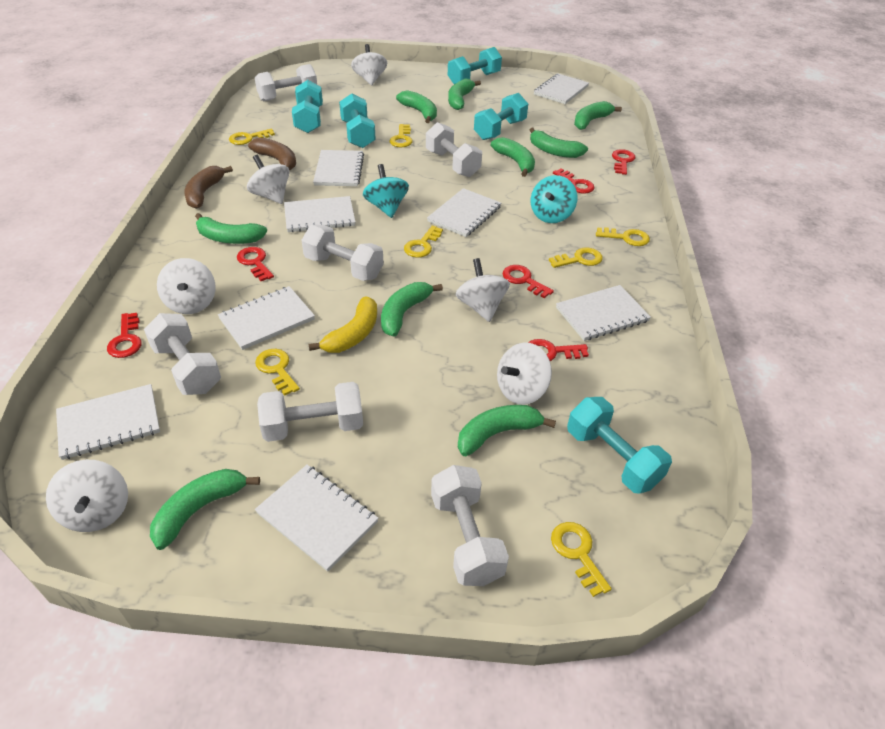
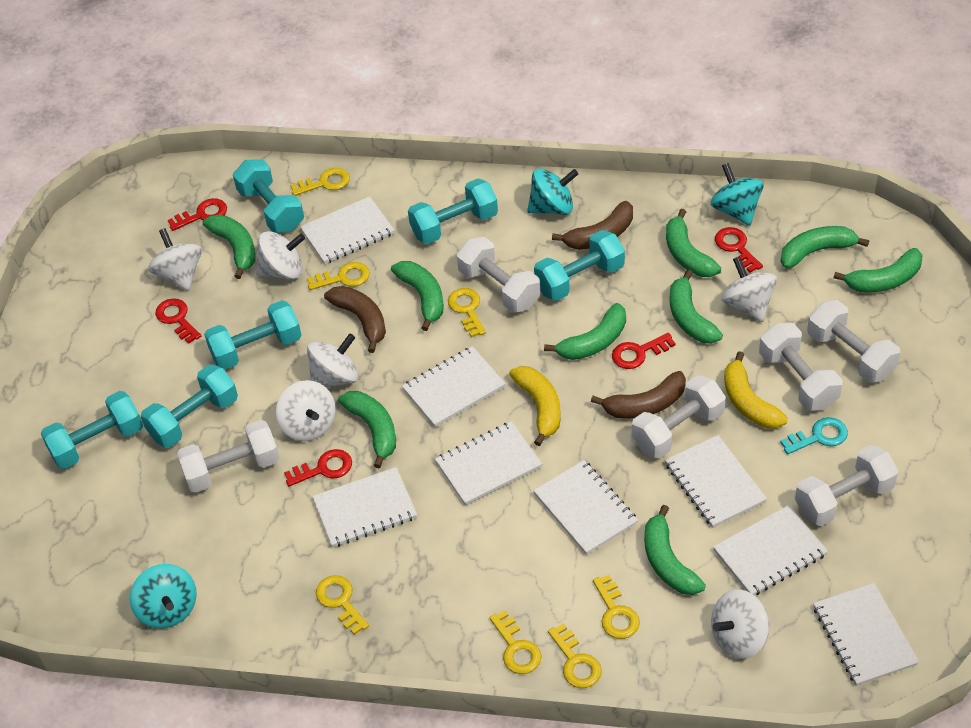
brown banana: [184,166,233,209] [248,138,296,170] = 2 -> [324,286,386,353] [552,201,633,250] [591,371,686,419] = 3
red key: [107,313,142,358] [237,247,274,281] [502,265,554,298] [528,339,589,361] [553,168,595,194] [612,149,635,175] = 6 -> [155,298,201,344] [168,198,227,231] [284,449,352,487] [612,333,676,369] [715,227,763,273] = 5
turquoise dumbbell: [292,80,323,133] [339,94,376,148] [448,47,502,84] [474,93,528,140] [567,397,672,494] = 5 -> [41,391,143,469] [141,364,238,448] [204,300,302,370] [233,159,304,233] [408,178,498,244] [534,230,625,301] = 6
turquoise key: none = 0 -> [780,417,848,454] = 1
turquoise spinning top: [363,164,409,218] [531,175,577,223] = 2 -> [130,564,197,629] [527,169,578,215] [710,163,764,226] = 3
yellow banana: [308,297,377,353] = 1 -> [509,366,561,446] [724,351,788,428] = 2

